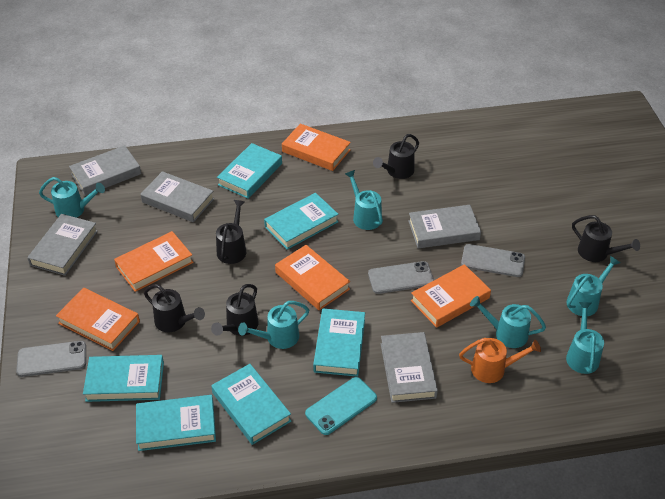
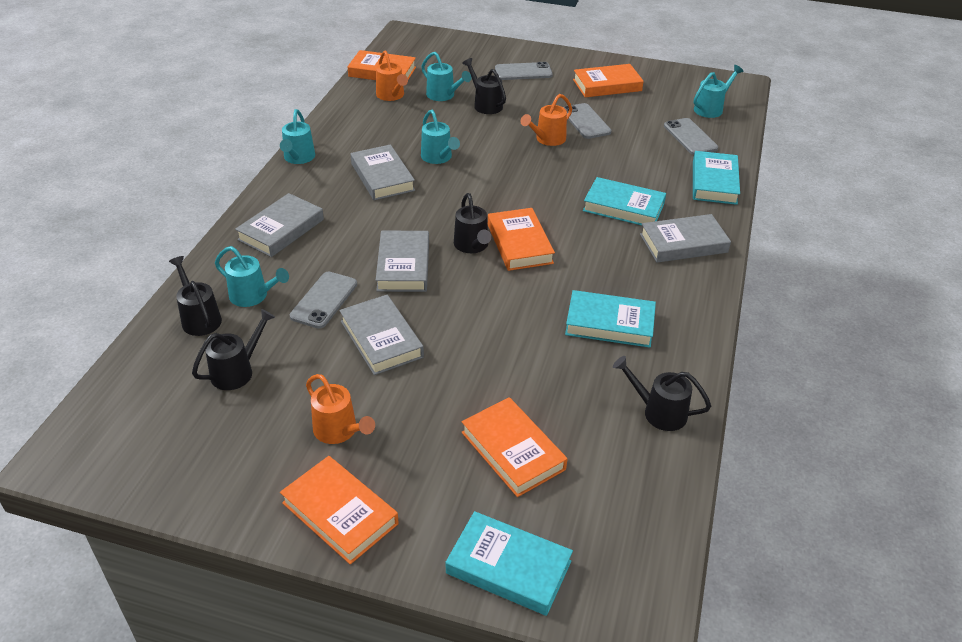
grey phone: [16,341,86,377] [368,261,434,294] [461,244,525,277] = 3 -> [290,271,357,329] [495,62,553,80] [563,103,611,139] [664,118,718,155] = 4
orange watering can: [459,338,541,383] = 1 -> [306,374,375,444] [376,51,408,101] [520,94,572,146] = 3
turquoise book: [83,355,164,402] [136,395,216,451] [211,364,291,445] [217,143,282,198] [264,193,339,250] [313,308,365,377] = 6 -> [446,511,573,616] [565,290,656,348] [583,177,666,225] [693,151,740,205] = 4
turquoise phone: [305,377,377,435] = 1 -> none = 0
turquoise watering can: [39,177,105,218] [238,301,309,349] [345,170,383,230] [470,296,546,348] [566,302,604,374] [567,256,620,316] = 6 -> [215,246,289,307] [280,109,315,164] [421,52,471,101] [421,110,460,164] [694,65,744,118] = 5

